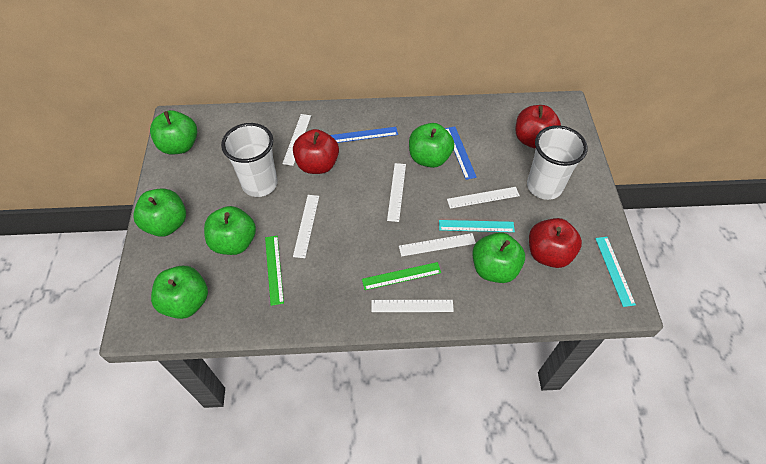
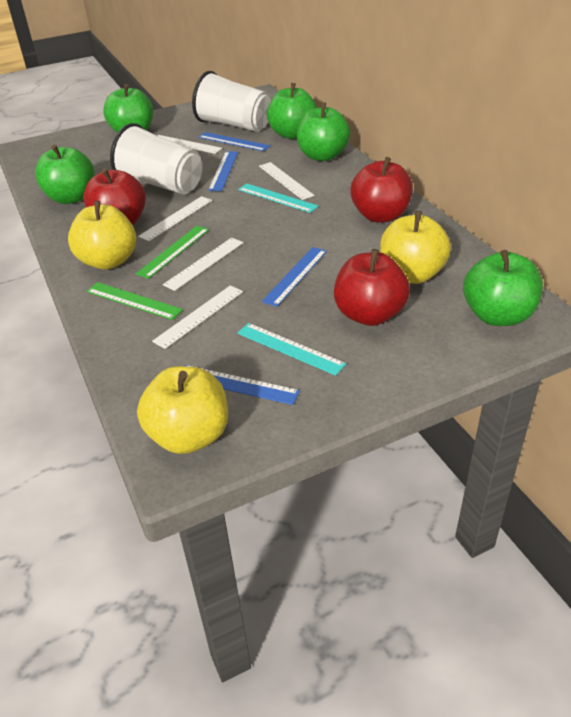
blue ruler: [330,127,398,143] [445,126,477,180] = 2 -> [185,365,300,405] [199,132,270,151] [208,151,238,191] [262,247,327,307] = 4
green apple: [133,188,186,237] [150,110,197,154] [151,266,208,319] [204,206,256,255] [409,123,454,168] [472,232,525,283] = 6 -> [35,145,95,204] [103,84,153,133] [267,83,317,139] [297,102,350,161] [463,250,543,326] = 5
white ruler: [282,114,311,166] [293,195,319,258] [371,300,454,312] [387,163,406,222] [399,233,476,257] [447,187,520,209] = 6 -> [138,196,212,241] [152,285,243,349] [158,135,222,154] [163,238,244,291] [259,162,314,200] = 5
yellow apple: none = 0 -> [68,201,136,270] [137,366,228,454] [380,211,451,284] = 3

